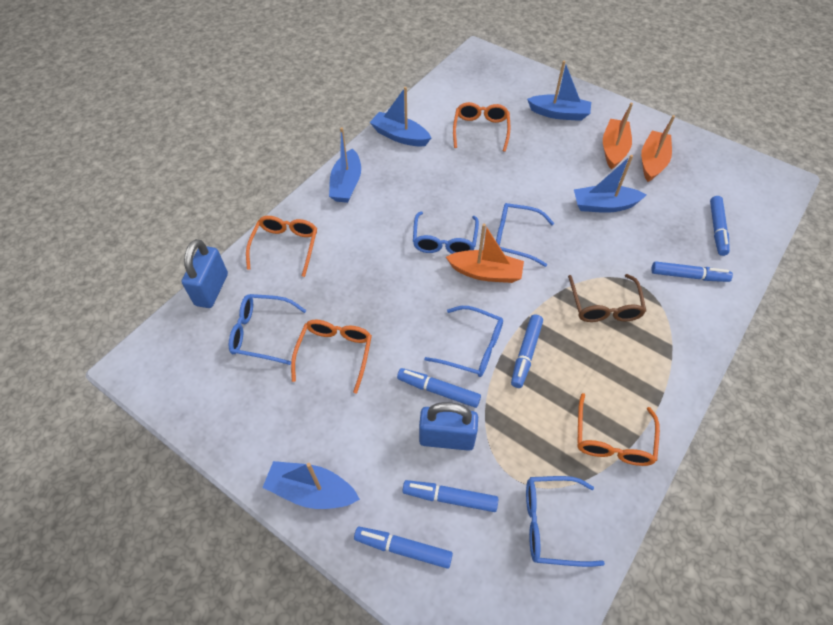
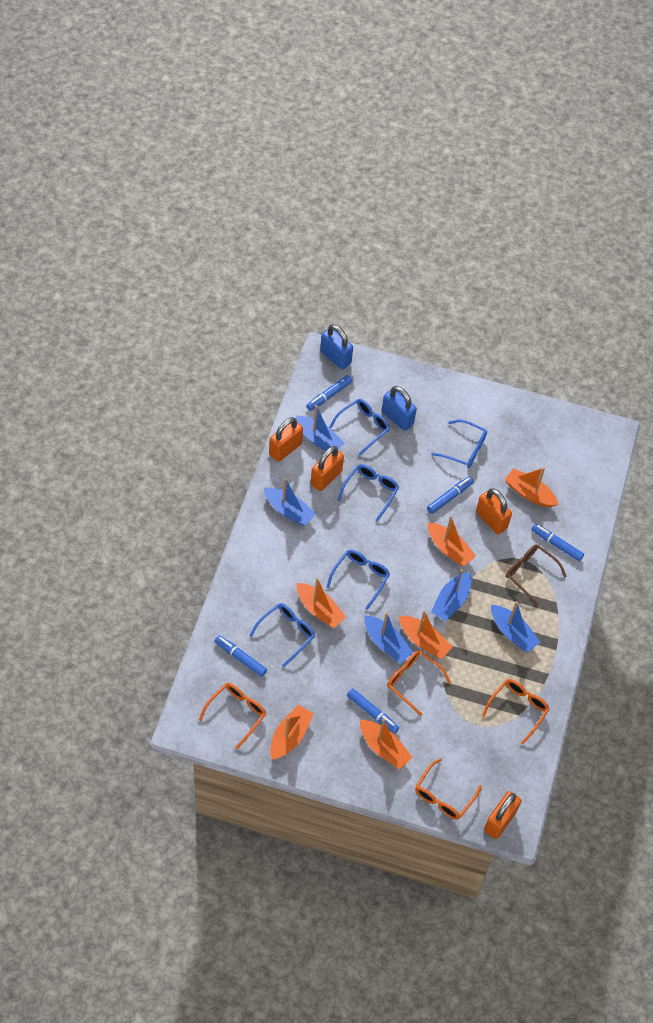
blue marker: [354,527,453,569] [397,368,481,408] [403,480,498,512] [511,314,543,388] [651,261,733,282] [710,196,730,256] = 6 -> [215,635,267,677] [306,375,352,411] [347,688,399,734] [427,476,474,514] [531,524,584,561] = 5
orange boat: [446,223,524,283] [603,103,633,170] [641,115,675,182] = 3 -> [270,705,314,760] [296,578,346,628] [360,719,413,769] [399,610,452,659] [427,516,476,566] [504,467,558,507] = 6
orange padlock: none = 0 -> [269,417,303,462] [311,446,344,491] [476,488,512,534] [484,791,521,839] = 4

